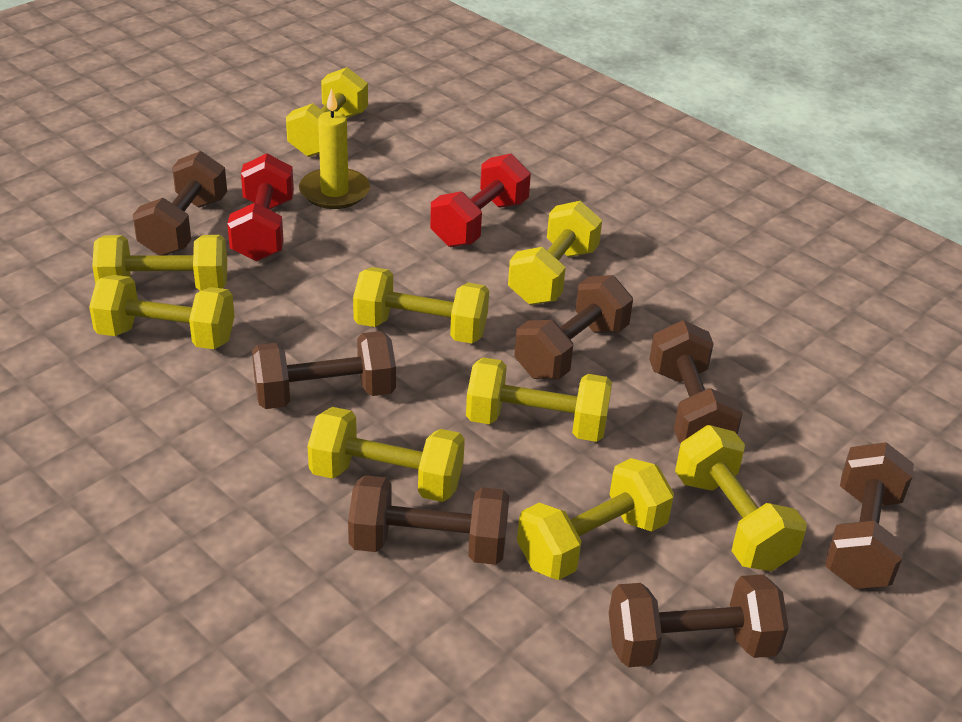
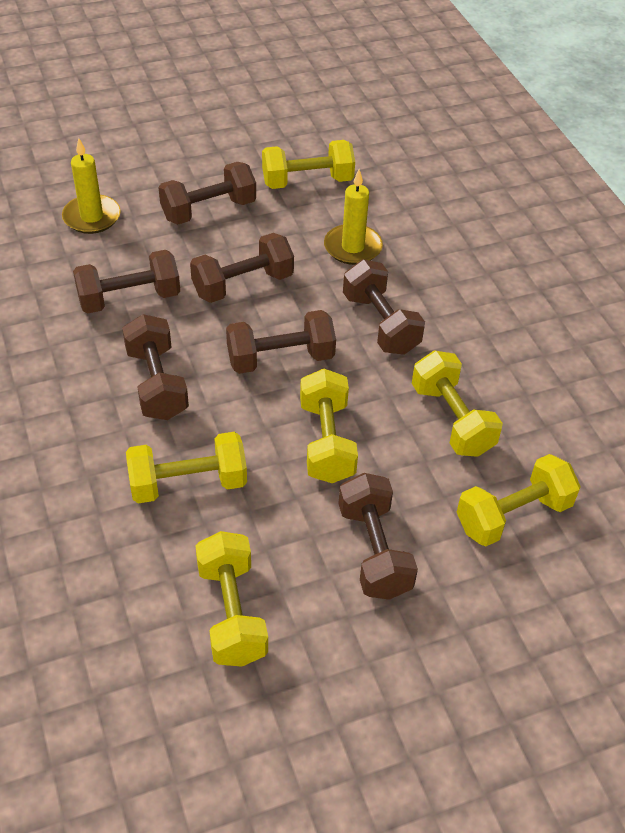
red dumbbell: [227,153,294,261] [430,154,531,247] = 2 -> none = 0
yellow candle: [299,88,370,209] = 1 -> [62,138,121,234] [324,169,383,265] = 2
yellow dumbbell: [89,275,235,349] [92,235,227,291] [286,67,368,157] [308,407,465,502] [353,267,489,343] [466,357,612,442] [508,201,602,305] [517,458,674,580] [675,425,807,571] = 9 -> [126,432,247,503] [195,531,268,667] [262,140,355,189] [300,369,358,483] [412,351,503,457] [457,454,581,546] = 6

